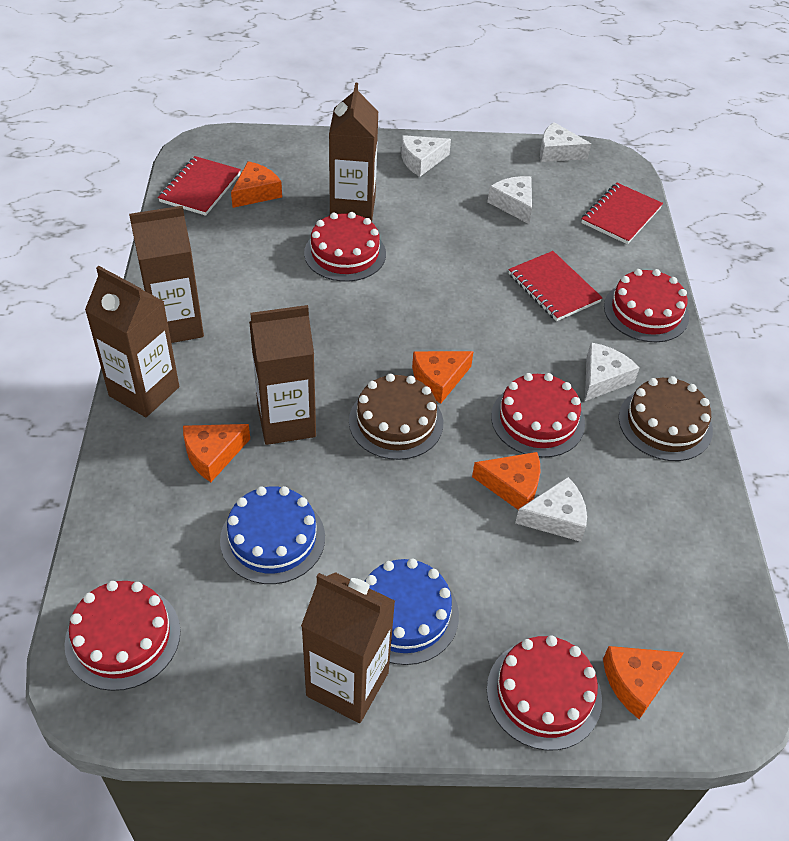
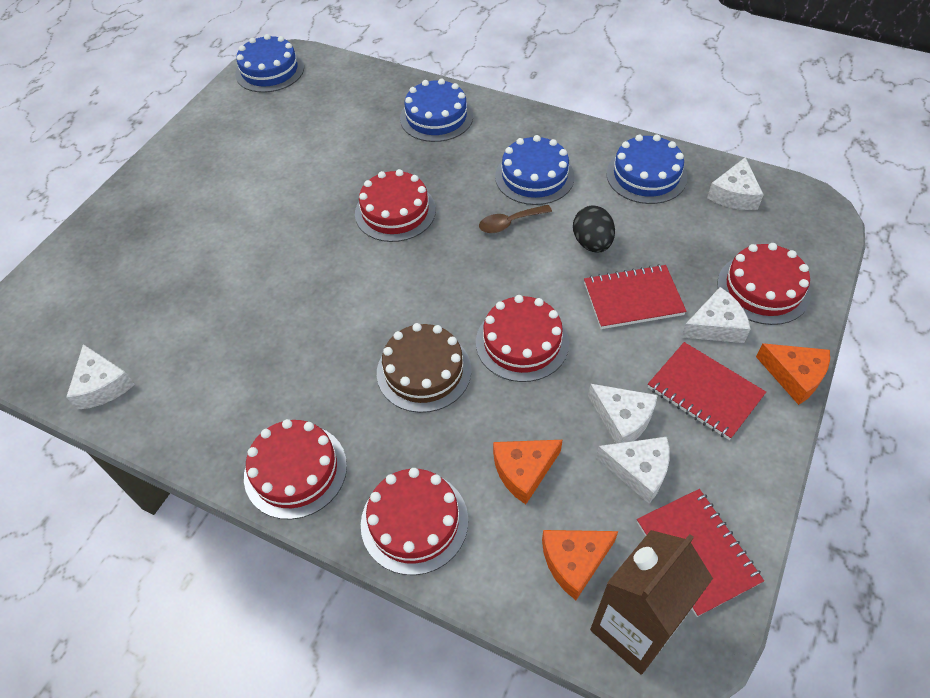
black egg: none = 0 -> [573,205,615,253] = 1
blue cake: [220,486,325,584] [364,559,459,665] = 2 -> [235,34,304,93] [400,78,473,142] [495,135,575,205] [606,135,687,204] = 4
brown cake: [349,374,443,460] [619,376,713,461] = 2 -> [377,323,471,413] = 1
brown carton: [85,266,179,417] [129,206,204,343] [249,305,316,445] [301,572,395,723] [329,82,378,222] = 5 -> [590,530,713,675] = 1
brown spoon: none = 0 -> [479,205,552,233] = 1
orange cheese: [183,424,250,482] [231,161,282,208] [412,351,474,404] [472,452,541,510] [603,646,684,719] = 5 -> [493,440,562,504] [542,530,618,600] [756,343,830,405] = 3

